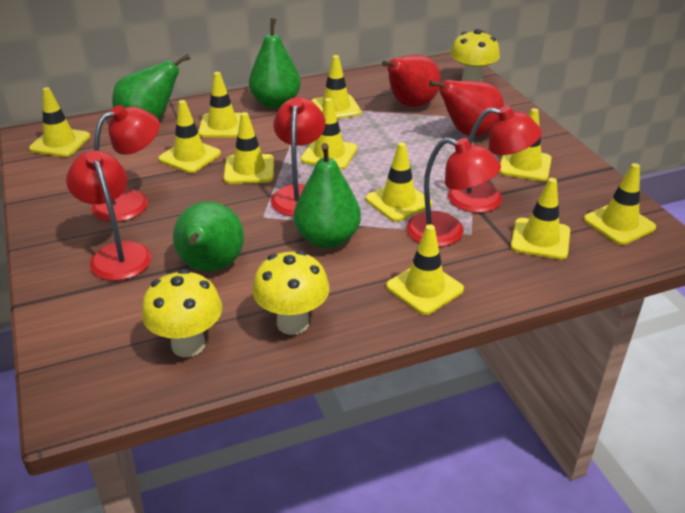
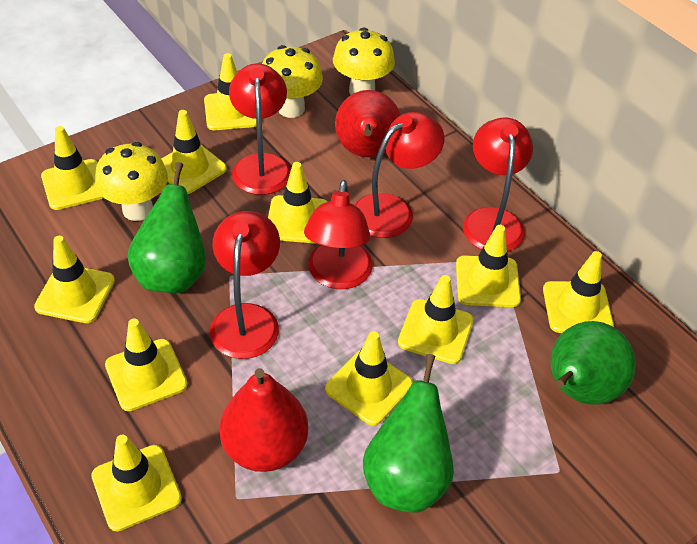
green pear: [112,54,190,120] [173,202,244,271] [249,18,301,109] [294,143,361,248] = 4 -> [127,162,206,293] [363,354,454,512] [551,321,636,405] = 3

